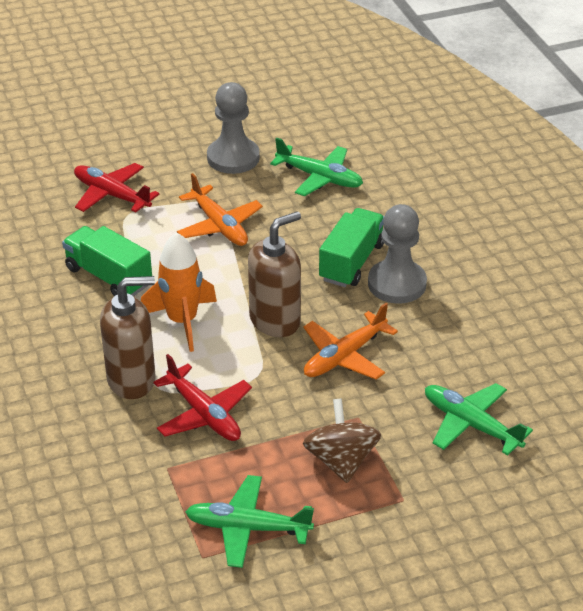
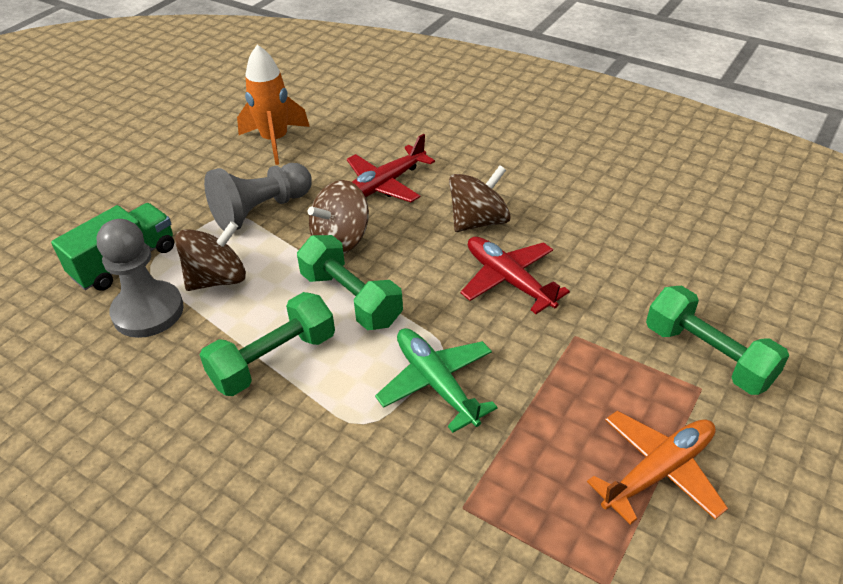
brown soap dispenser: [100,276,156,399] [248,211,301,337] = 2 -> none = 0
brown spinning top: [303,399,381,483] = 1 -> [175,221,246,291] [308,180,369,254] [449,165,511,232] = 3
green dumbbell: none = 0 -> [200,292,335,396] [297,235,403,330] [646,286,789,395] = 3
green plane: [185,475,314,568] [270,137,363,196] [425,383,533,456] = 3 -> [375,328,498,433] = 1
green truck: [62,226,152,297] [319,208,384,287] = 2 -> [51,203,174,291] = 1
orange plane: [177,173,263,246] [303,303,398,379] = 2 -> [587,411,728,525] = 1

